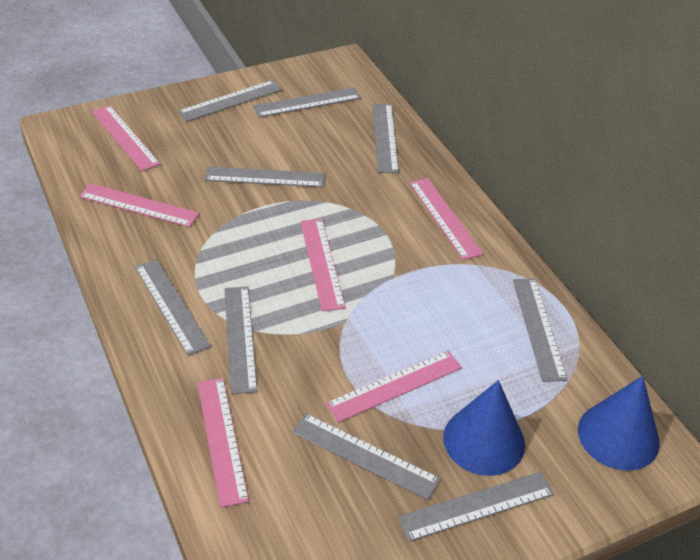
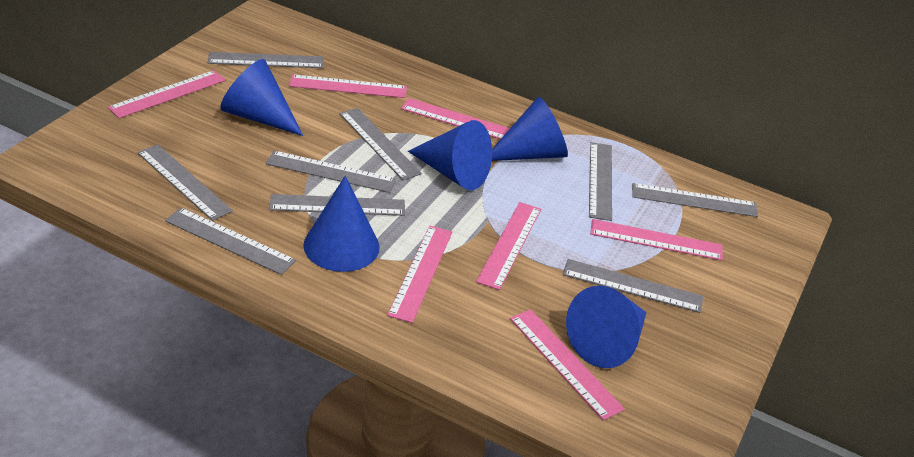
blue cone: [443,380,525,476] [578,376,660,471] = 2 -> [220,59,303,136] [303,176,380,272] [408,120,492,190] [492,97,568,161] [566,285,647,368] = 5
pink ruler: [79,183,199,227] [92,105,160,171] [197,378,249,507] [300,219,346,311] [326,351,462,423] [409,178,483,260] = 6 -> [108,70,226,118] [289,74,407,98] [387,226,452,323] [401,98,510,139] [476,202,541,290] [510,309,625,420] [590,219,723,261] = 7

